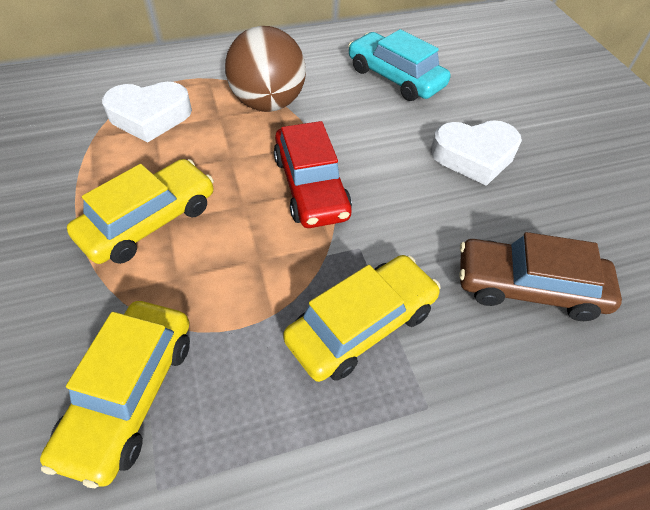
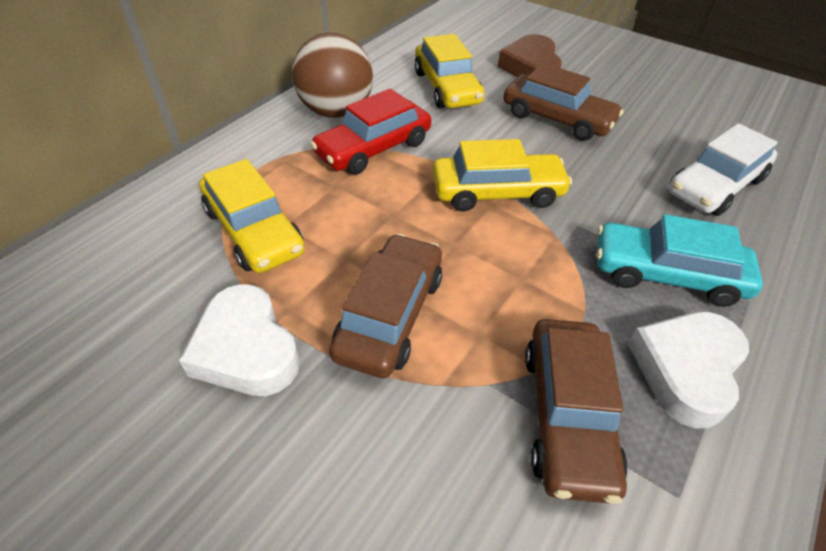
brown car: [459,232,622,321] = 1 -> [329,234,442,378] [504,63,623,141] [525,319,628,504] = 3
brown heart: none = 0 -> [498,34,562,77] = 1
white car: none = 0 -> [669,123,778,216] = 1

